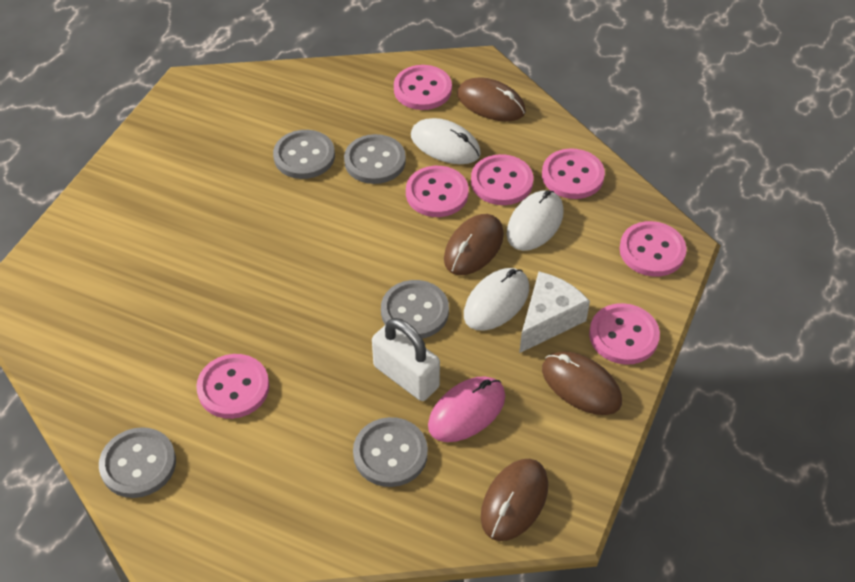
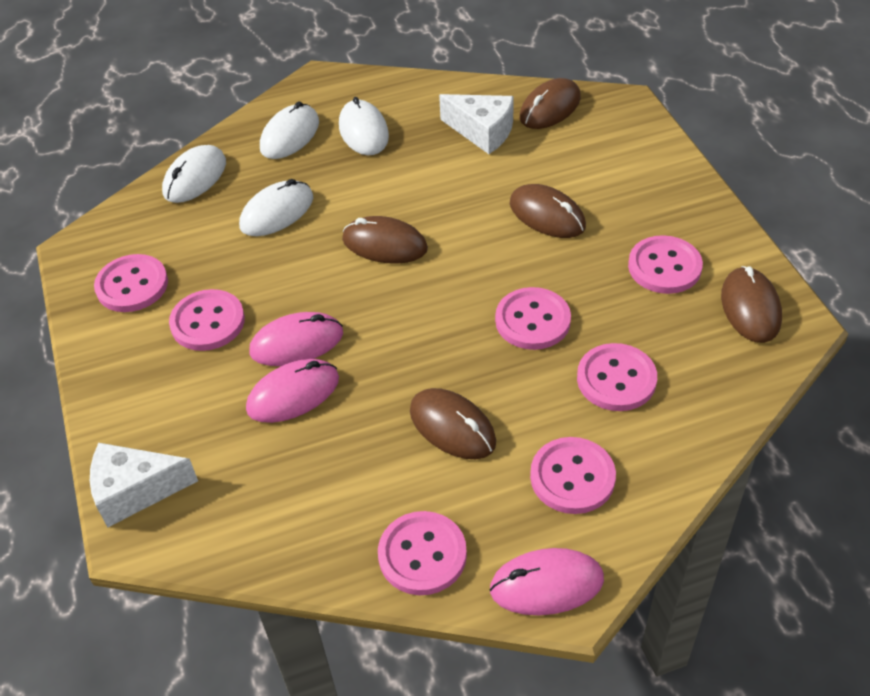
brown mouse: [444,214,504,275] [457,77,526,121] [481,459,548,541] [542,351,622,415] = 4 -> [342,216,428,264] [410,388,496,459] [510,184,586,238] [520,78,581,129] [721,266,782,343] = 5
grey button: [99,427,176,498] [273,130,335,179] [344,134,406,184] [353,417,428,487] [381,280,449,339] = 5 -> none = 0
pink mouse: [428,376,505,442] = 1 -> [246,359,339,423] [249,312,343,366] [490,548,604,615] = 3
white cheese: [519,272,590,353] = 1 -> [90,443,198,527] [439,94,514,154] = 2
white mouse: [411,118,481,164] [464,268,529,331] [507,190,564,251] = 3 -> [162,145,226,203] [239,179,313,236] [260,101,319,159] [339,97,389,155] = 4
white padlock: [372,318,440,401] = 1 -> none = 0

